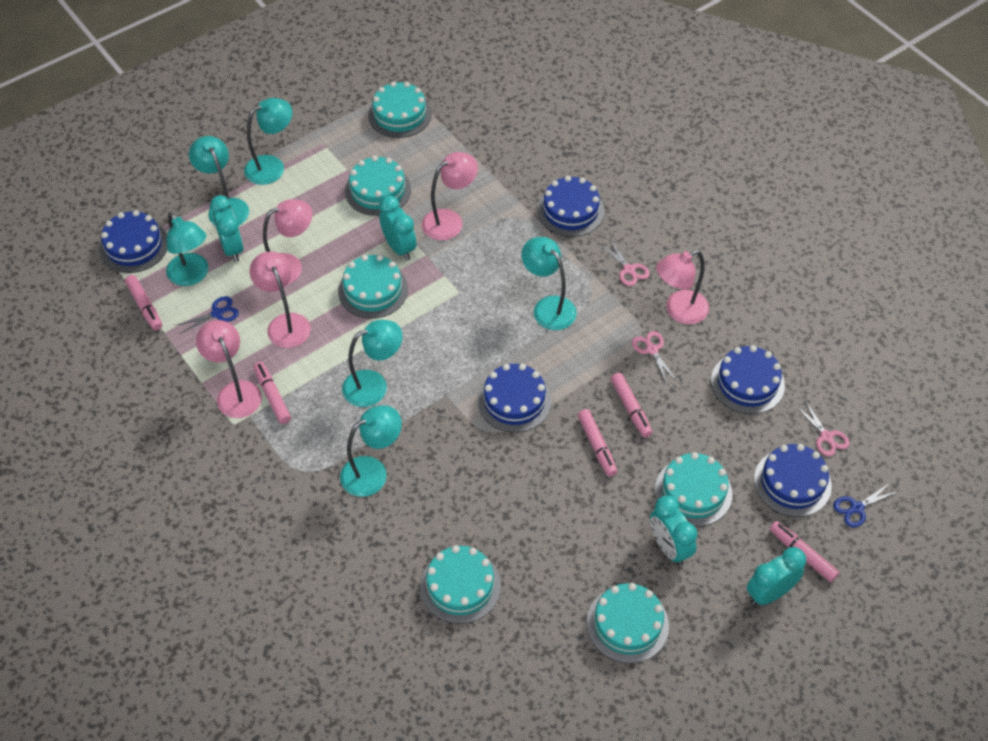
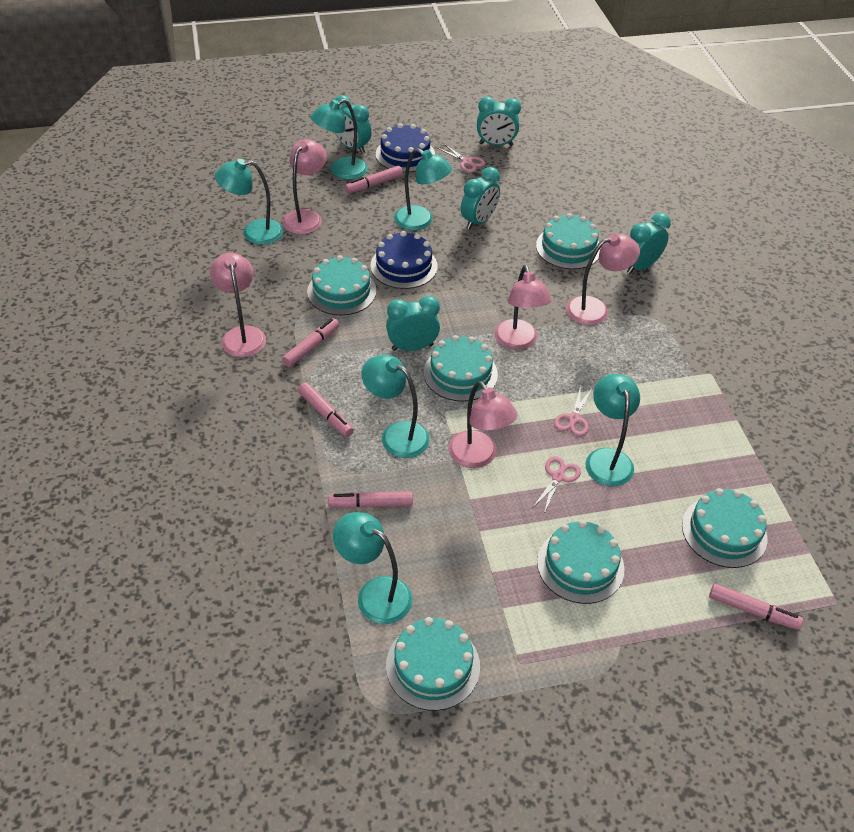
blue cake: [99,210,167,273] [478,364,552,433] [538,176,604,237] [711,345,785,414] [754,444,832,517] = 5 -> [370,231,438,289] [376,123,435,172] = 2
blue scissors: [175,296,239,334] [833,482,899,527] = 2 -> none = 0
turquoise clock: [210,195,244,262] [379,196,417,260] [650,496,698,566] [747,547,806,606] = 4 -> [335,95,371,154] [386,296,440,351] [461,167,500,230] [477,97,521,146] [627,213,671,274] = 5

